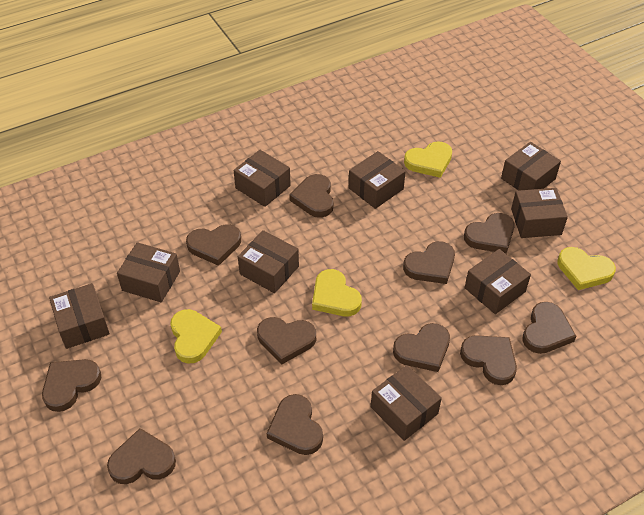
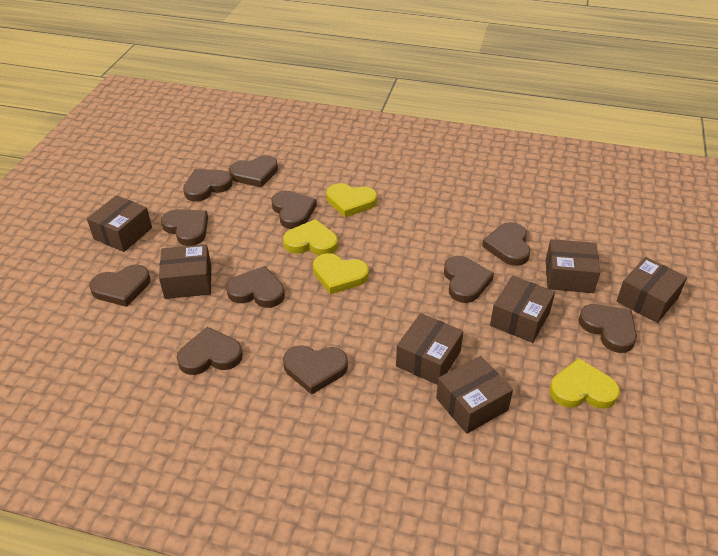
brown box: [49,283,110,349] [117,242,180,302] [234,150,291,207] [238,230,299,293] [349,151,406,209] [371,365,442,441] [465,249,531,314] [501,142,561,191] [511,188,568,238] = 9 -> [87,195,152,252] [159,244,211,299] [396,313,463,385] [436,356,513,434] [490,276,555,343] [546,239,600,293] [617,257,687,323] = 7

